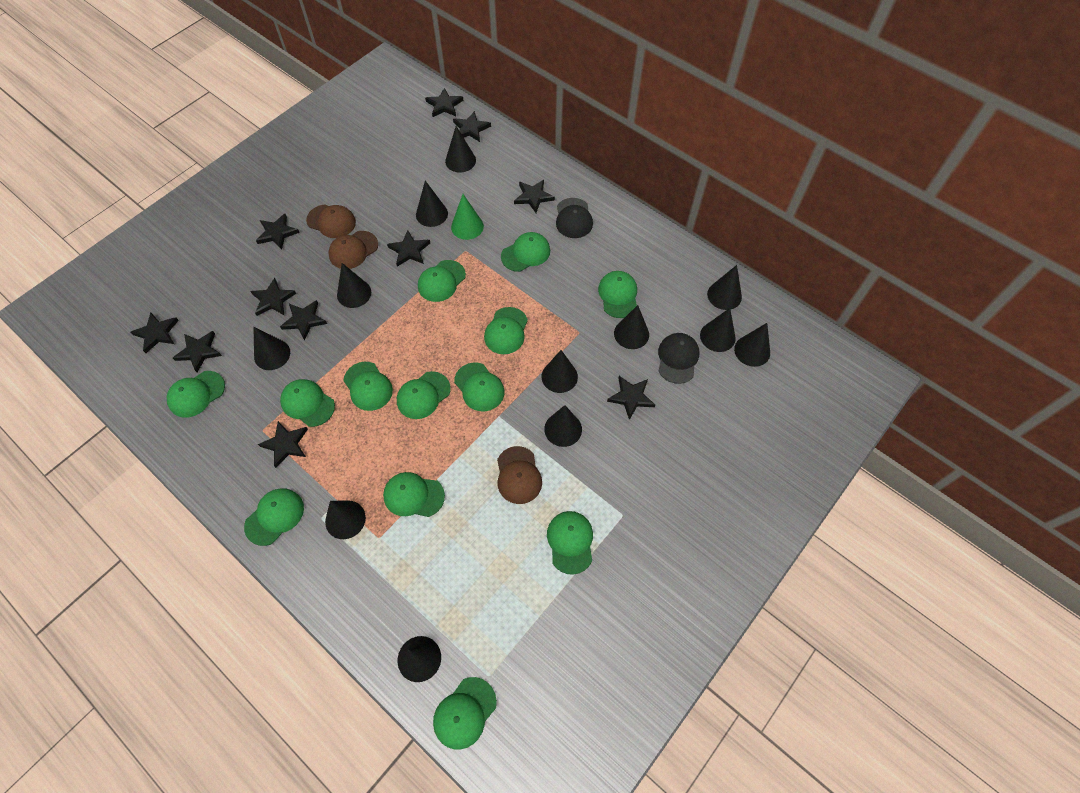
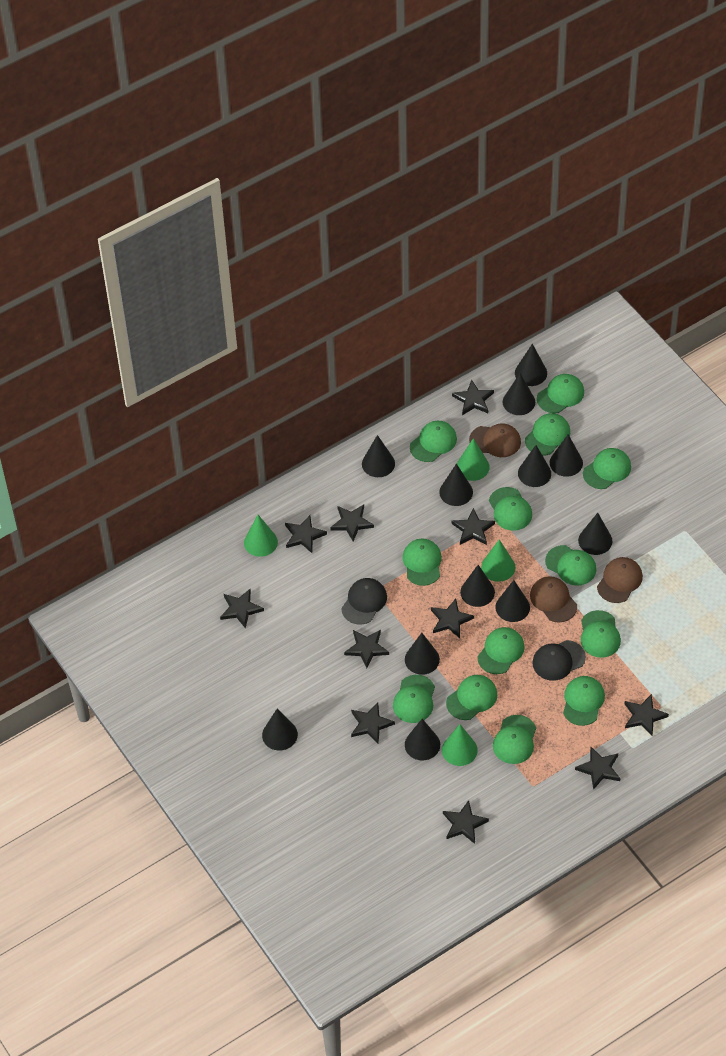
green cone: [451,194,484,240] = 1 -> [244,515,278,557] [442,724,478,766] [457,438,490,481] [481,539,515,582] = 4

